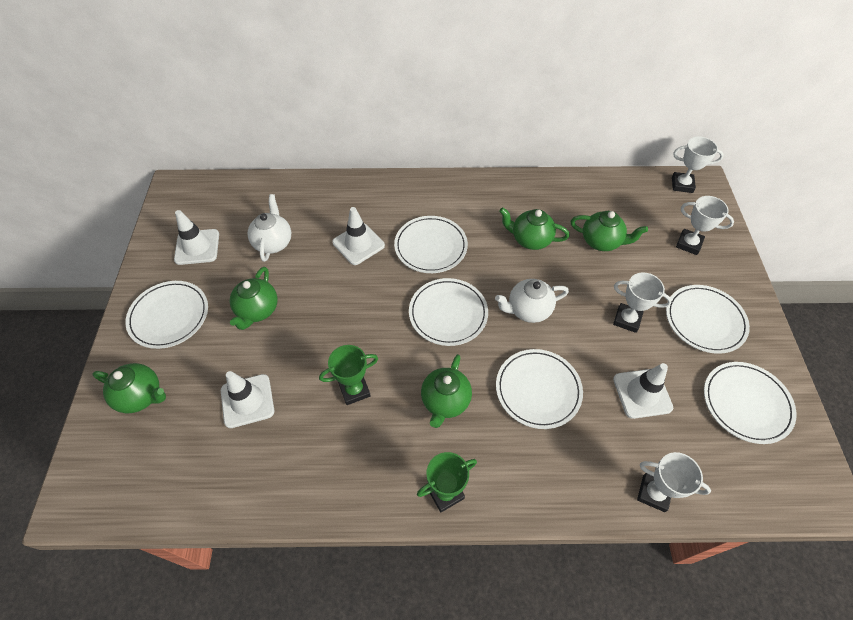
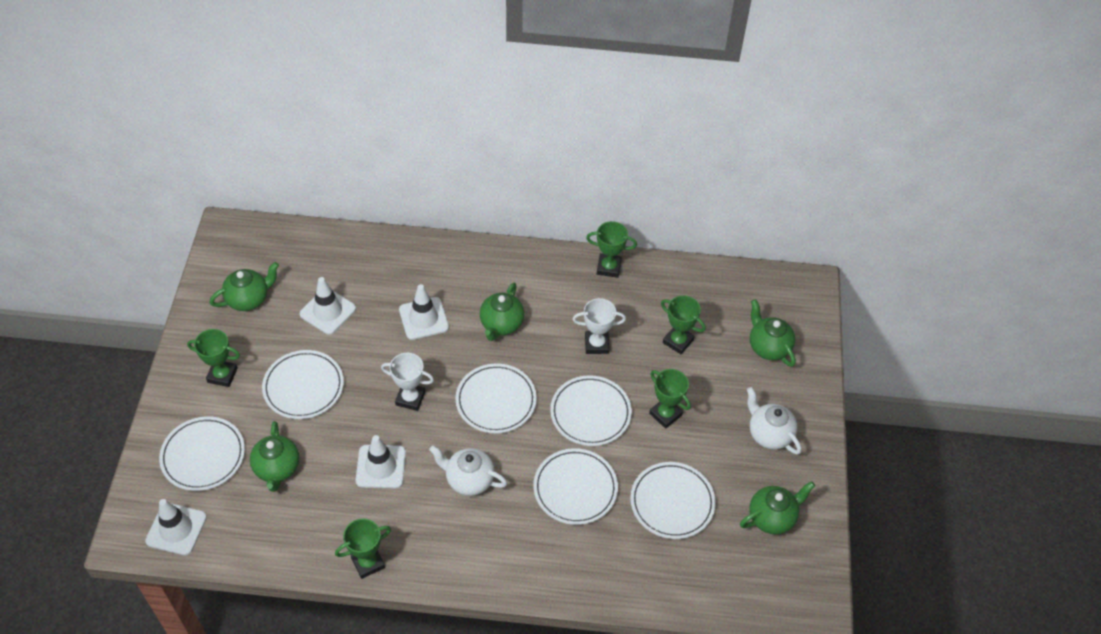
green trophy: [319,345,378,405] [417,452,477,512] = 2 -> [187,329,240,387] [335,518,391,579] [586,221,637,278] [649,369,691,429] [661,295,706,354] = 5
white trophy: [613,272,672,333] [637,452,711,512] [672,136,724,193] [676,196,734,255] = 4 -> [381,353,434,411] [573,298,626,354] = 2

